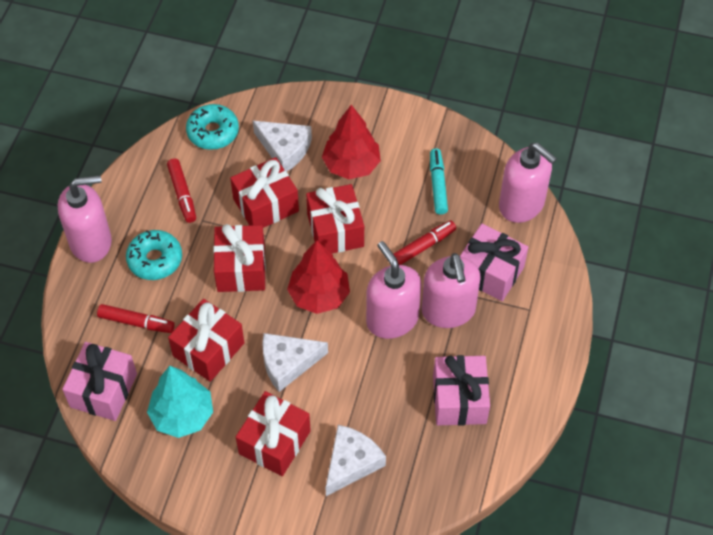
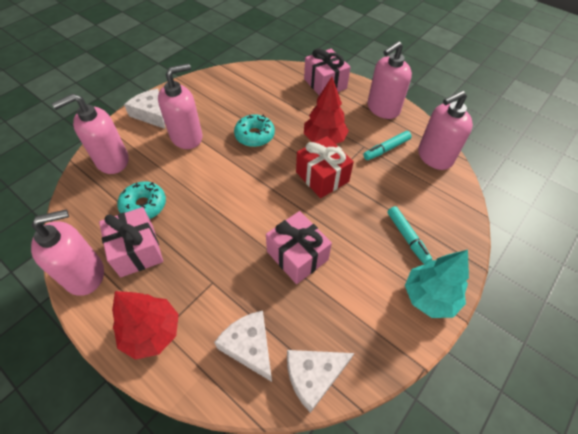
pink soap dispenser: [58,175,112,263] [366,241,421,339] [422,253,481,328] [499,143,557,223] = 4 -> [31,209,104,296] [52,94,129,174] [158,63,202,149] [367,41,412,119] [418,90,473,170] = 5
red gift: [168,299,244,382] [213,224,266,292] [230,157,299,228] [236,391,311,476] [306,184,364,254] = 5 -> [296,136,354,198] = 1
red marker: [97,304,175,333] [167,158,196,223] [394,220,456,265] = 3 -> none = 0
turquoise marker: [430,148,448,214] = 1 -> [363,131,412,160] [387,206,432,264] = 2

